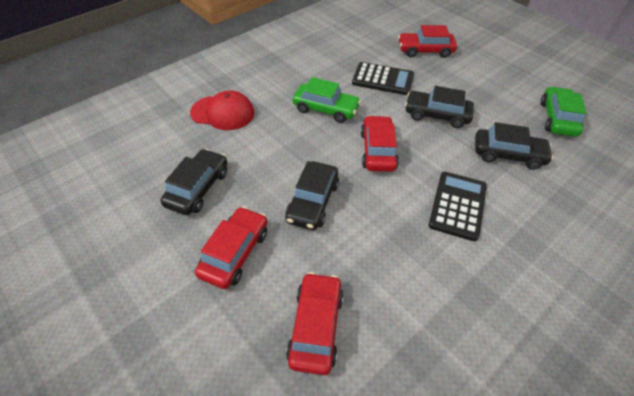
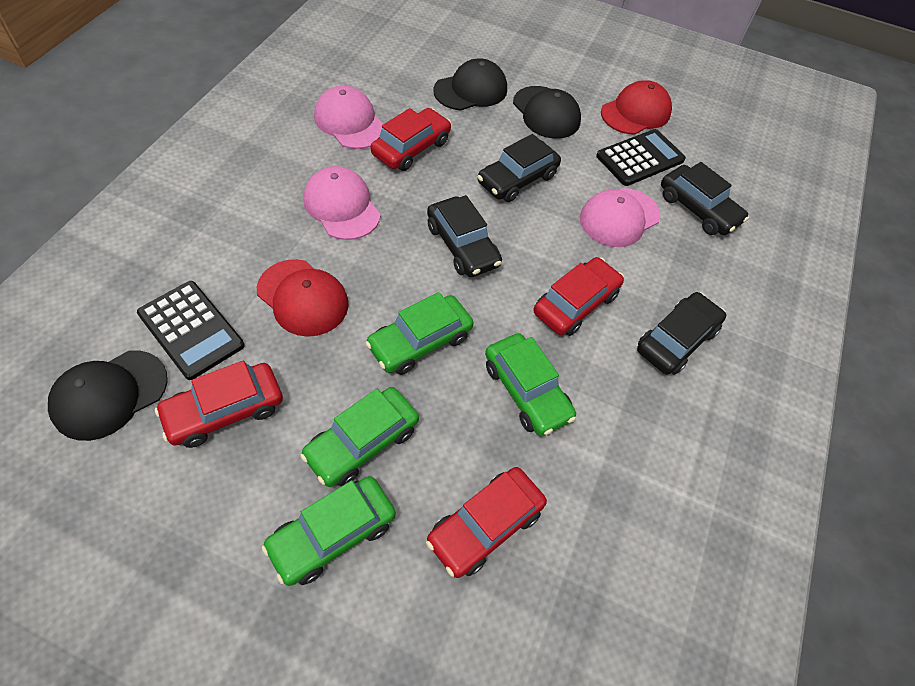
black cap: none = 0 -> [48,350,168,441] [433,58,507,111] [513,86,581,139] = 3
green car: [292,77,361,123] [540,86,587,137] = 2 -> [262,476,396,586] [300,387,419,487] [365,292,474,375] [485,333,576,436] = 4
pink cap: none = 0 -> [303,166,381,240] [314,86,383,149] [580,188,660,247] = 3
red cap: [190,90,255,130] = 1 -> [257,259,349,337] [601,80,672,135] = 2

